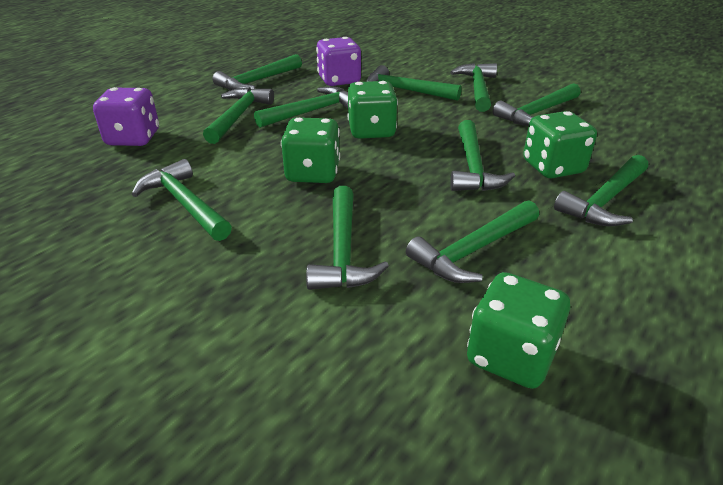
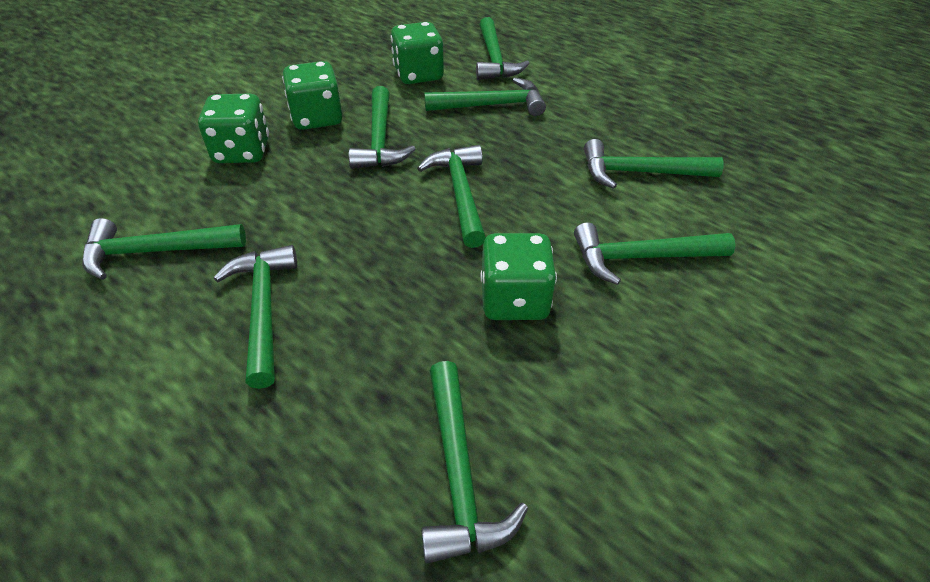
green hammer: [131,159,232,241] [203,87,274,144] [212,54,302,91] [254,87,348,128] [306,186,389,290] [366,65,462,101] [406,200,539,283] [450,63,497,112] [450,120,515,191] [493,83,580,126] [554,155,648,226] = 11 -> [82,218,246,280] [214,245,297,389] [349,86,416,169] [417,145,486,248] [421,361,528,564] [424,78,546,116] [476,17,530,80] [574,222,735,285] [584,139,724,189] = 9
purple dice: [93,87,159,146] [316,37,361,86] = 2 -> none = 0

